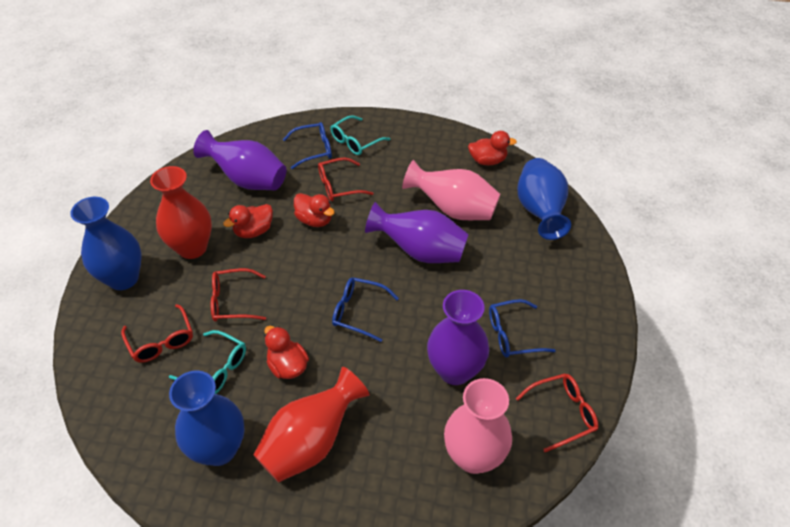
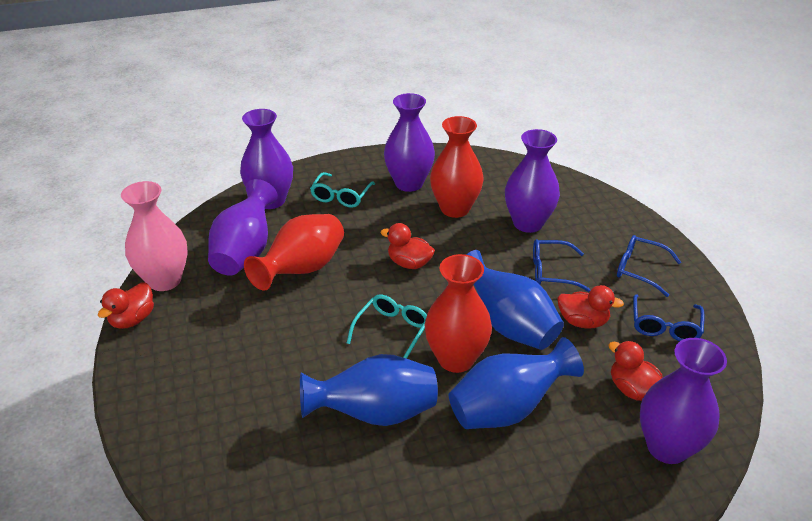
pink vase: [402,160,500,220] [444,378,512,474] = 2 -> [121,181,188,291] = 1
purple vase: [193,130,286,190] [365,202,469,263] [427,290,489,385] = 3 -> [208,179,278,276] [240,109,293,209] [384,93,435,192] [505,129,560,233] [640,338,727,464] = 5
red glasses: [121,304,193,363] [211,268,266,322] [318,157,374,201] [516,373,598,452] = 4 -> none = 0
red vase: [150,166,212,259] [254,367,370,482] = 2 -> [244,214,344,291] [425,254,492,373] [430,116,483,218] = 3

